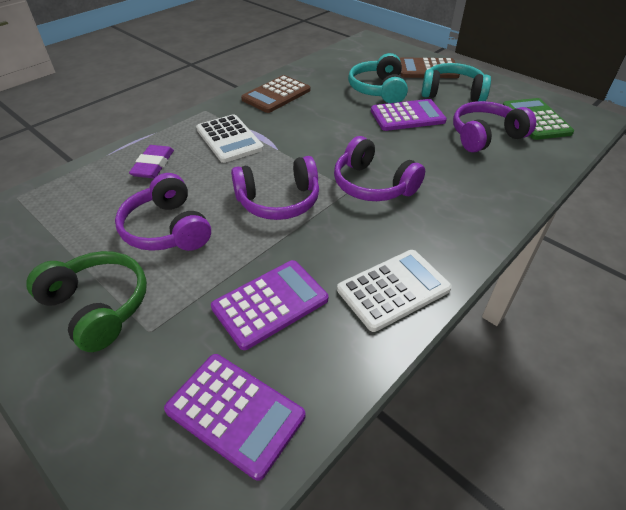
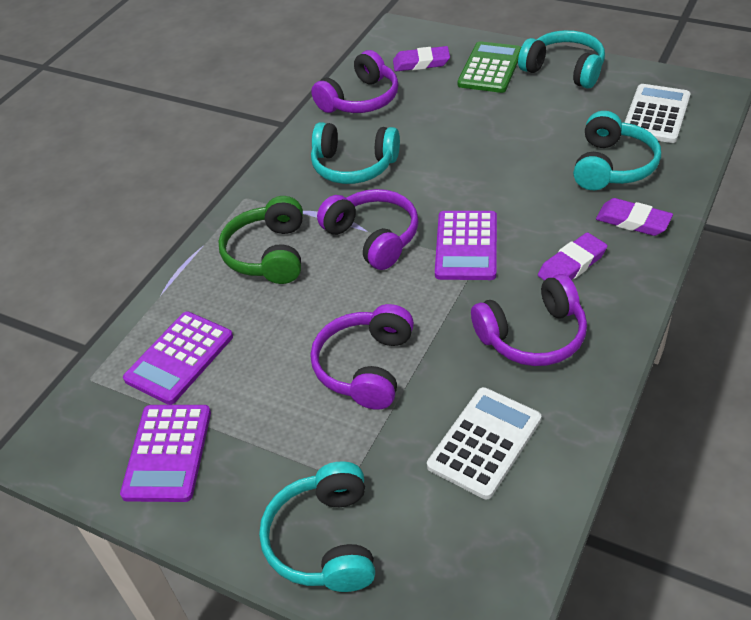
brown calculator: [241,75,310,113] [399,57,460,78] = 2 -> none = 0
purple eraser: [129,145,174,178] = 1 -> [393,46,450,71] [538,232,608,281] [596,198,673,236] = 3
turquoise headphones: [348,53,408,103] [421,63,491,102] = 2 -> [259,461,375,592] [311,122,400,184] [518,30,605,89] [573,111,661,190] = 4

